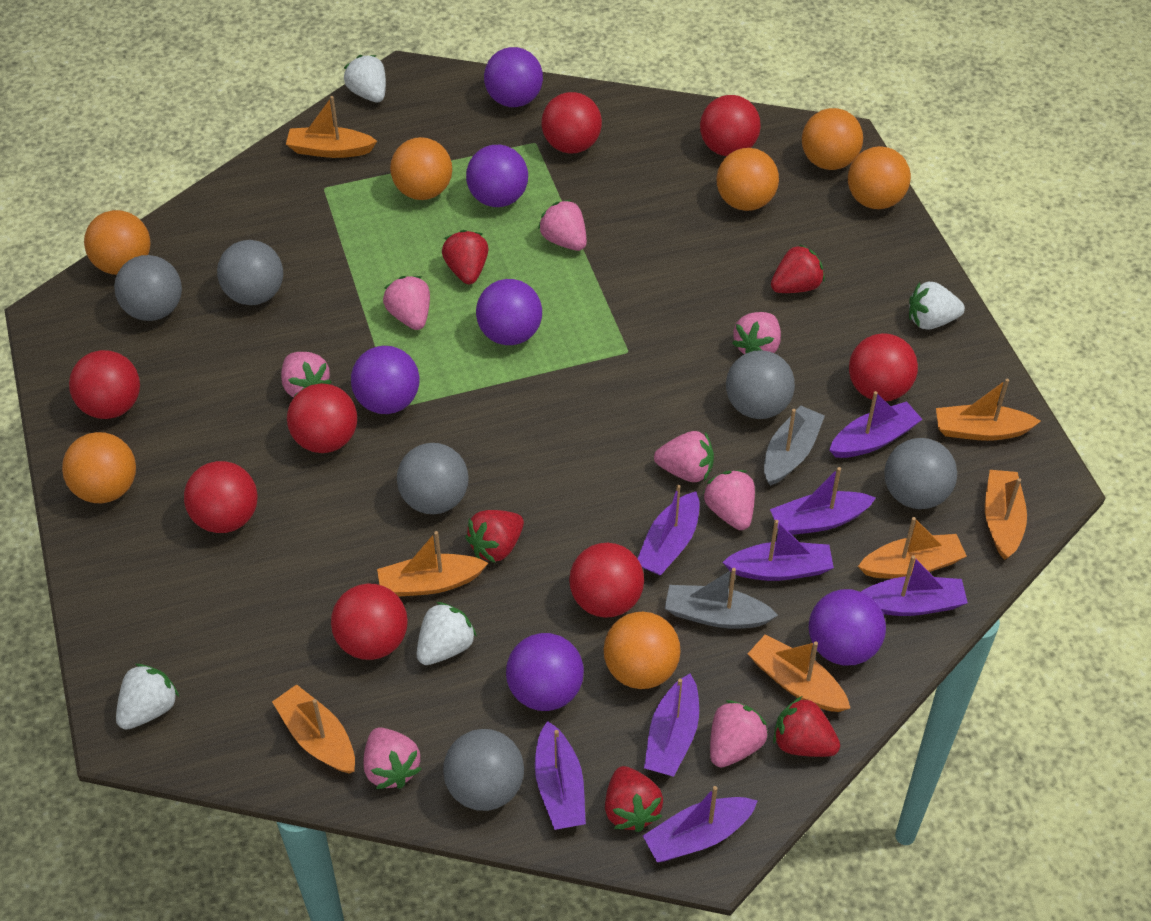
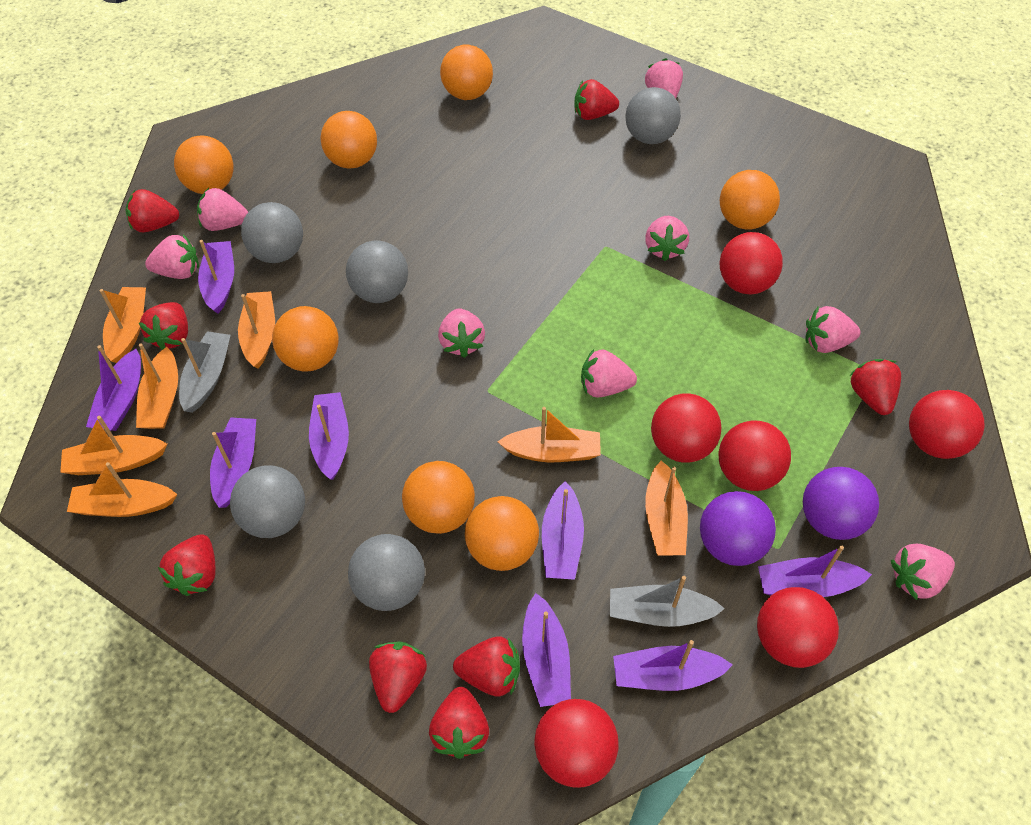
grey ball: [114,255,182,321] [217,240,283,305] [397,443,469,514] [443,729,524,811] [726,350,795,419] [885,438,957,509] = 6 -> [230,465,305,538] [241,202,303,263] [346,240,408,303] [348,534,425,611] [625,87,681,144] = 5
purple ball: [351,346,419,414] [466,145,528,207] [476,279,542,345] [484,47,543,107] [506,633,584,711] [809,589,886,665] = 6 -> [700,491,776,566] [803,467,879,540] = 2
red ball: [69,350,140,419] [184,461,258,533] [287,383,357,453] [331,583,408,660] [542,92,602,153] [569,543,644,618] [700,95,761,156] [849,333,918,401] = 8 -> [534,699,619,788] [651,393,721,463] [719,420,791,491] [720,232,783,294] [757,587,839,668] [909,390,985,459] = 6
red strawberry: [442,230,489,284] [465,510,524,563] [605,766,663,832] [771,244,825,293] [773,696,840,757] = 5 -> [125,189,179,232] [138,302,188,350] [158,534,215,596] [369,642,427,713] [429,687,489,759] [453,636,520,697] [574,79,619,120] [849,359,901,415] = 8
white strawberry: [116,664,179,730] [344,55,386,102] [417,602,477,665] [909,282,965,330] = 4 -> none = 0

